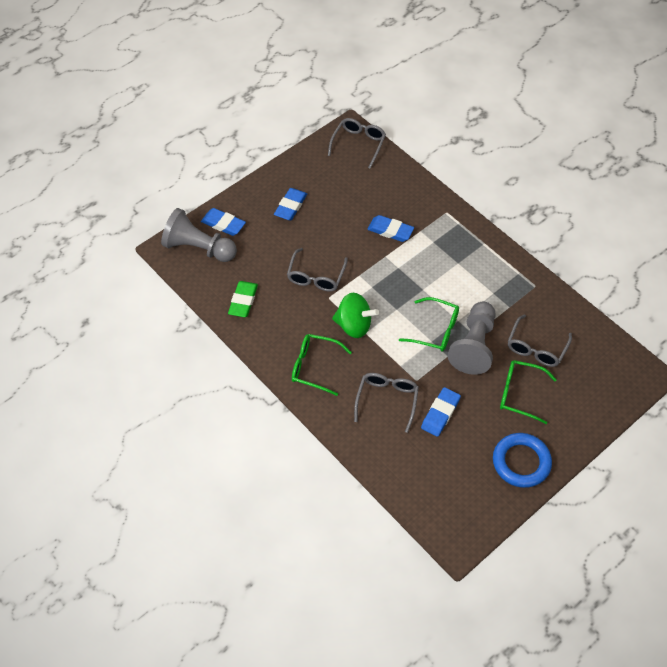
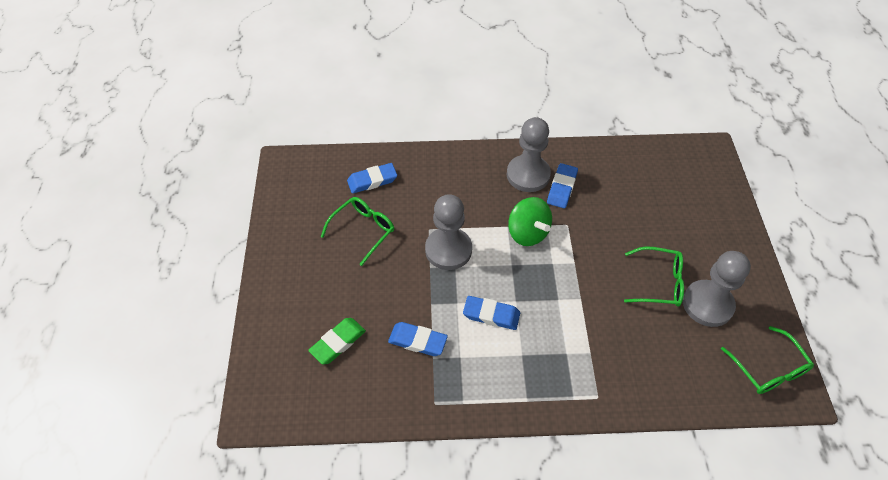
blue ring: [493,433,552,488] = 1 -> none = 0
grey glasses: [287,248,348,291] [328,118,386,169] [354,373,419,433] [508,314,572,367] = 4 -> none = 0
grey pawn: [161,208,237,262] [448,301,496,375] = 2 -> [425,194,472,270] [507,117,551,192] [683,251,751,327] = 3

